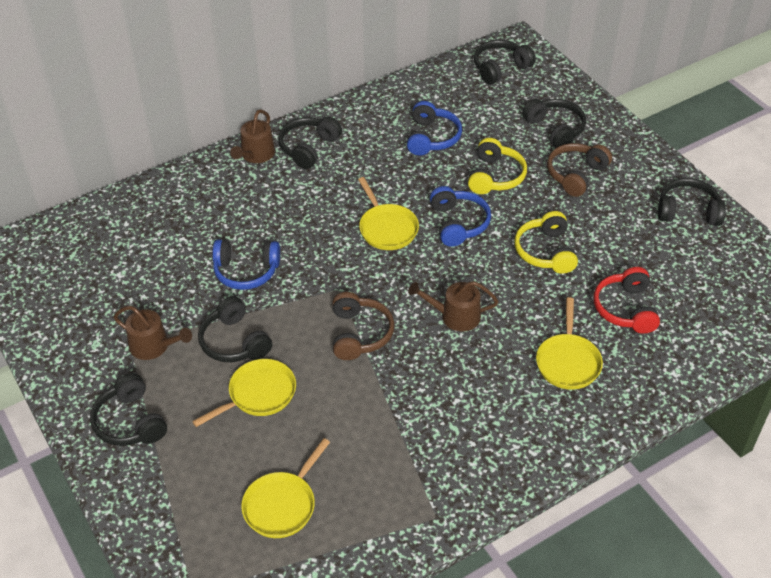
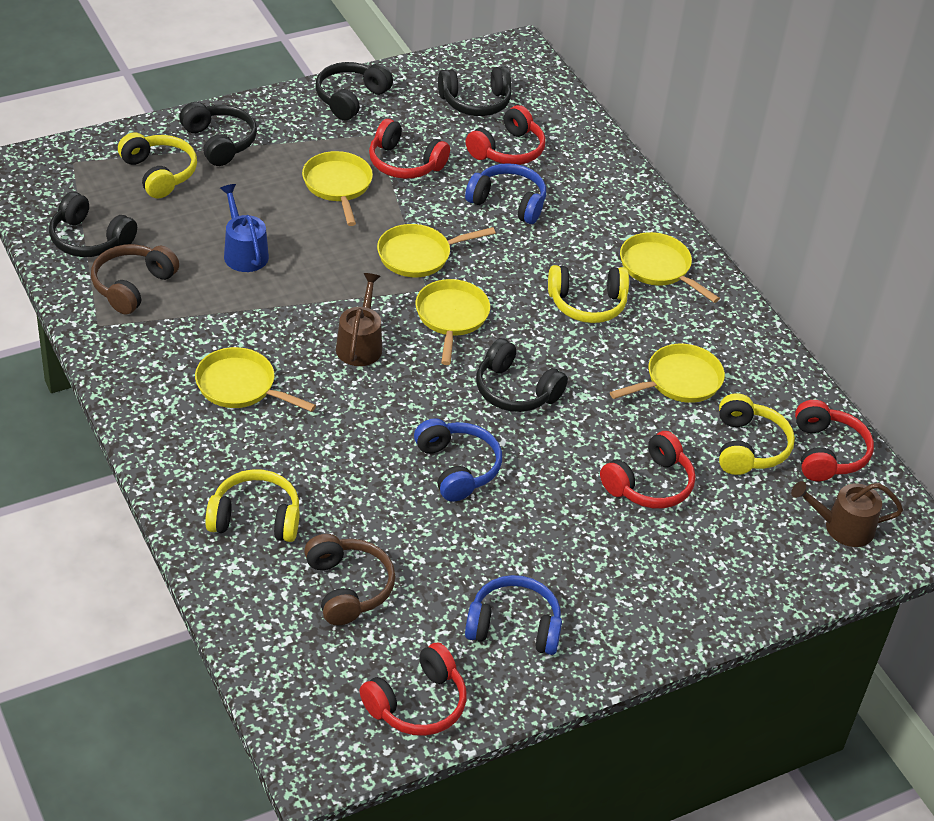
black headphones: [90,373,167,446] [198,296,272,362] [278,117,342,169] [474,40,535,84] [522,99,586,148] [658,178,726,226] = 6 -> [49,192,137,257] [179,102,257,166] [316,62,393,120] [438,66,511,116] [476,338,568,412] = 5
blue watering can: none = 0 -> [220,184,269,272] = 1
brown watering can: [114,306,192,360] [230,109,275,163] [408,281,499,331] = 3 -> [336,273,382,366] [791,481,903,547] = 2
red headphones: [594,267,660,334] = 1 -> [360,642,467,736] [369,119,450,179] [466,105,546,165] [600,431,695,509] [795,400,874,481] = 5
yellow headphones: [468,138,527,194] [514,211,578,274] = 2 -> [118,133,197,198] [205,469,300,542] [548,265,629,323] [719,393,795,475] = 4
yellow pan: [192,359,296,427] [241,438,330,538] [358,177,419,250] [536,297,603,390] = 4 -> [195,347,316,412] [302,151,373,226] [377,224,495,277] [416,279,490,365] [610,344,725,403] [620,232,720,303] = 6

